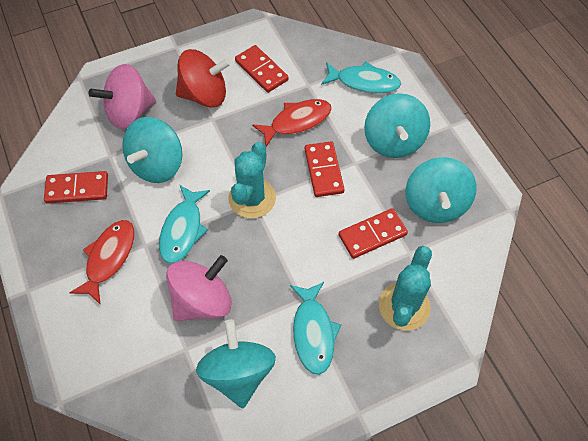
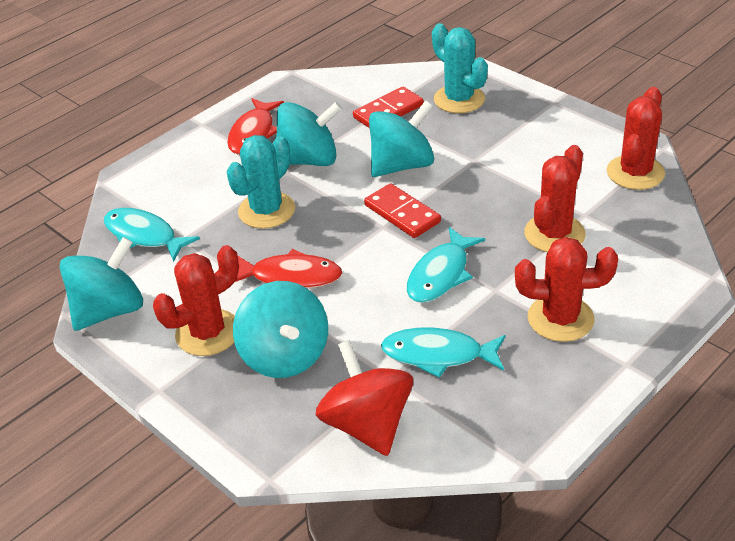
pink spinning top: [89,64,156,129] [166,255,232,321] = 2 -> none = 0
red cactus: none = 0 -> [153,245,239,356] [515,237,618,342] [524,145,586,252] [607,87,665,190] = 4
red domino: [44,171,108,204] [235,45,289,93] [305,141,345,197] [339,208,408,259] = 4 -> [353,87,424,128] [364,183,441,238] = 2

